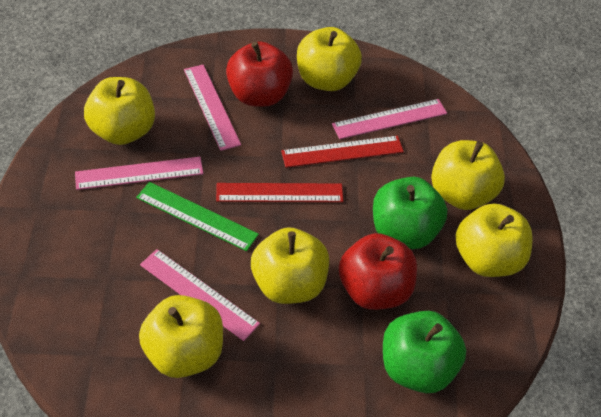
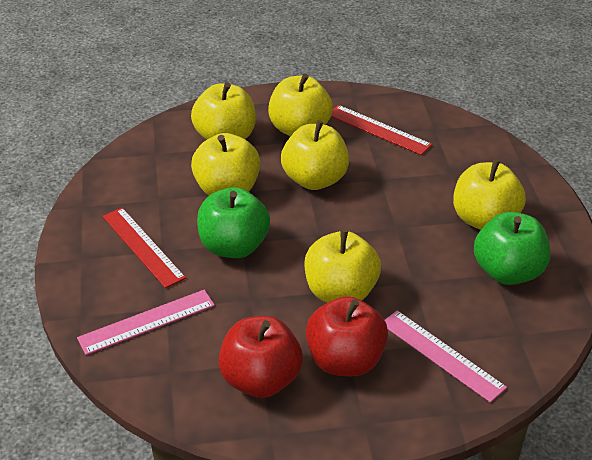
green ruler: [136,182,259,251] = 1 -> none = 0
pink ruler: [75,157,204,190] [140,249,260,341] [184,65,241,151] [332,99,447,139] = 4 -> [77,290,215,355] [385,310,507,403] = 2

